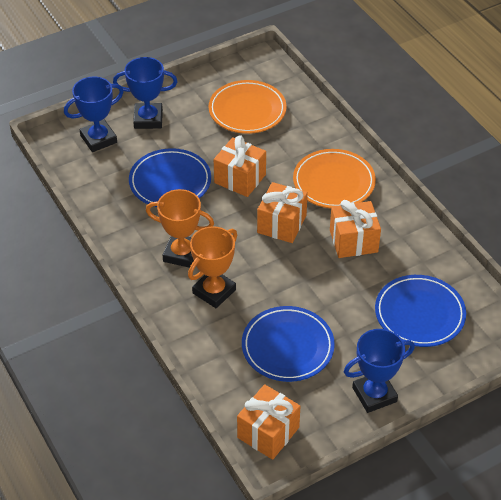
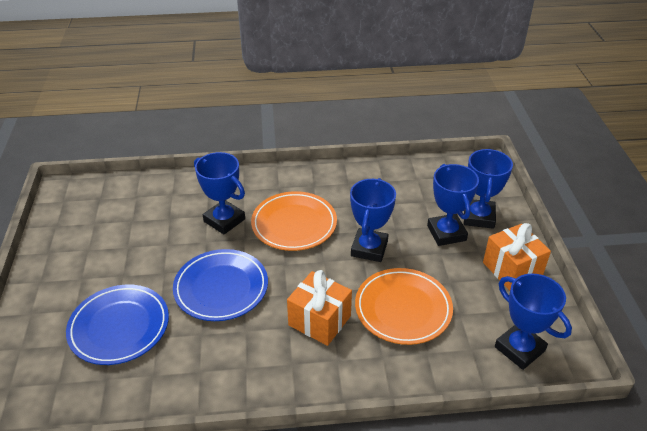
blue plate: [129,148,211,207] [242,306,335,382] [375,275,466,347] = 3 -> [66,285,169,365] [173,249,268,321] = 2
blue trophy: [64,76,124,152] [113,57,177,129] [344,329,415,413] = 3 -> [194,152,245,234] [350,178,396,262] [427,164,479,246] [464,149,513,229] [495,273,572,370] = 5
orange gift: [214,135,266,197] [237,384,301,460] [257,182,308,243] [330,200,381,258] = 4 -> [287,270,352,346] [483,223,551,291] = 2
orange trophy: [146,189,214,268] [188,226,237,308] = 2 -> none = 0

